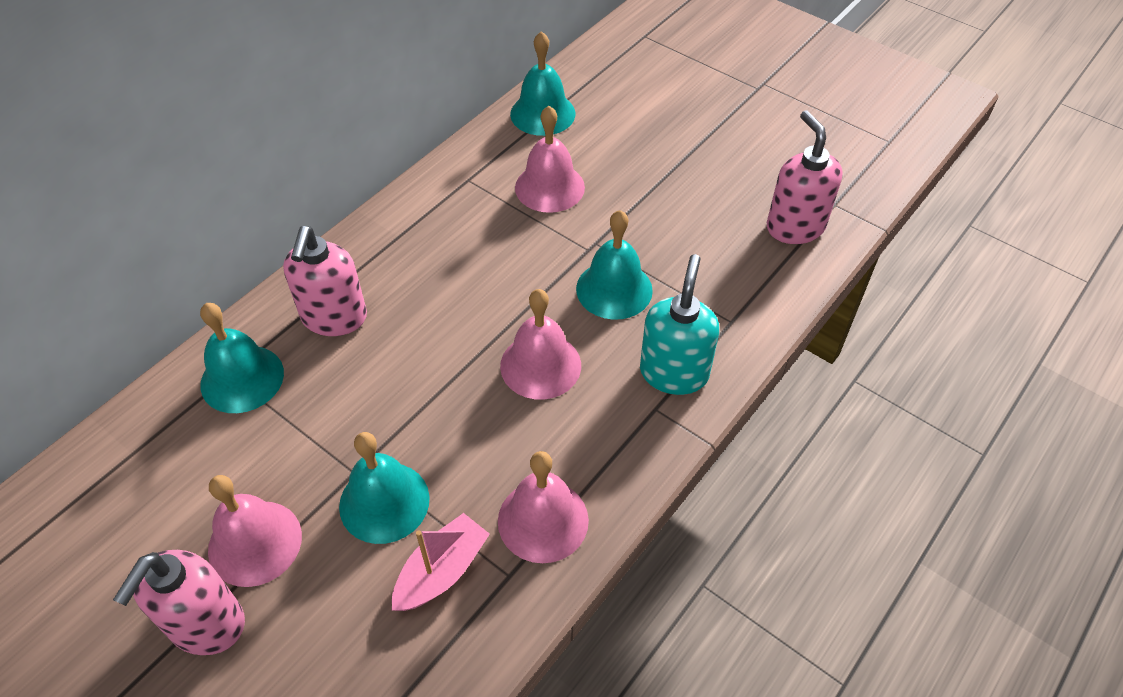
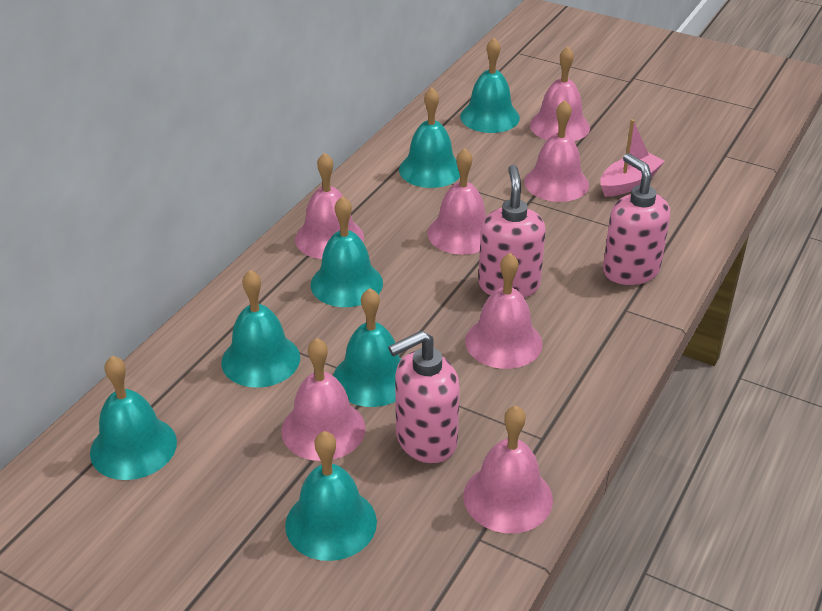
pink bell: [208,475,302,587] [498,451,589,563] [500,289,581,400] [515,106,585,213] = 4 -> [281,338,366,461] [295,152,364,259] [427,148,486,255] [464,406,553,533] [465,253,543,369] [524,100,589,202] [530,46,590,141] = 7
turquoise bell: [200,303,284,413] [339,432,430,544] [510,31,575,136] [576,210,653,320] = 4 -> [90,356,177,480] [221,270,300,388] [285,431,377,561] [311,196,383,307] [333,288,402,407] [399,87,460,188] [460,38,520,133] = 7
turquoise soap dispenser: [640,254,719,395] = 1 -> none = 0

